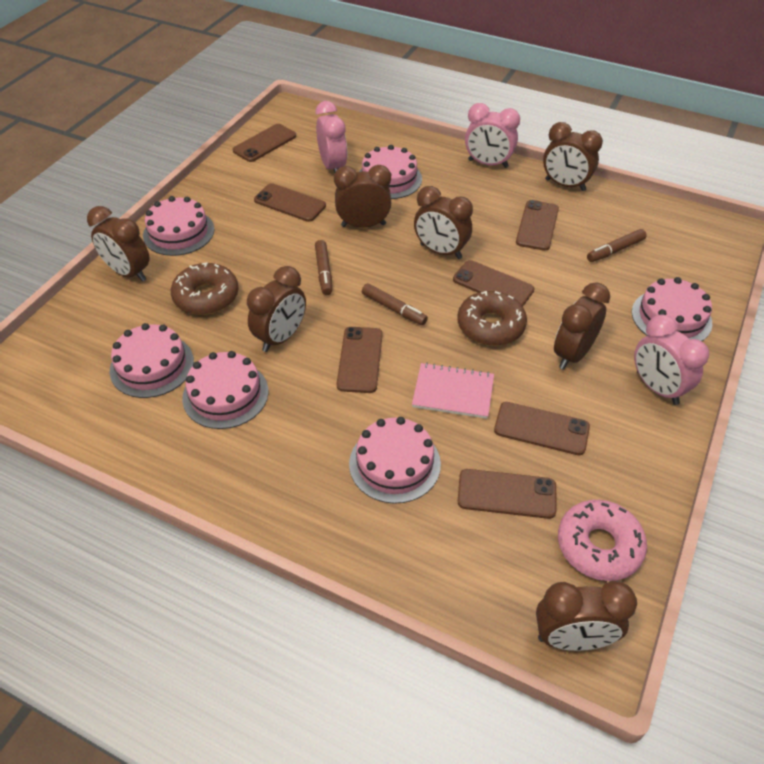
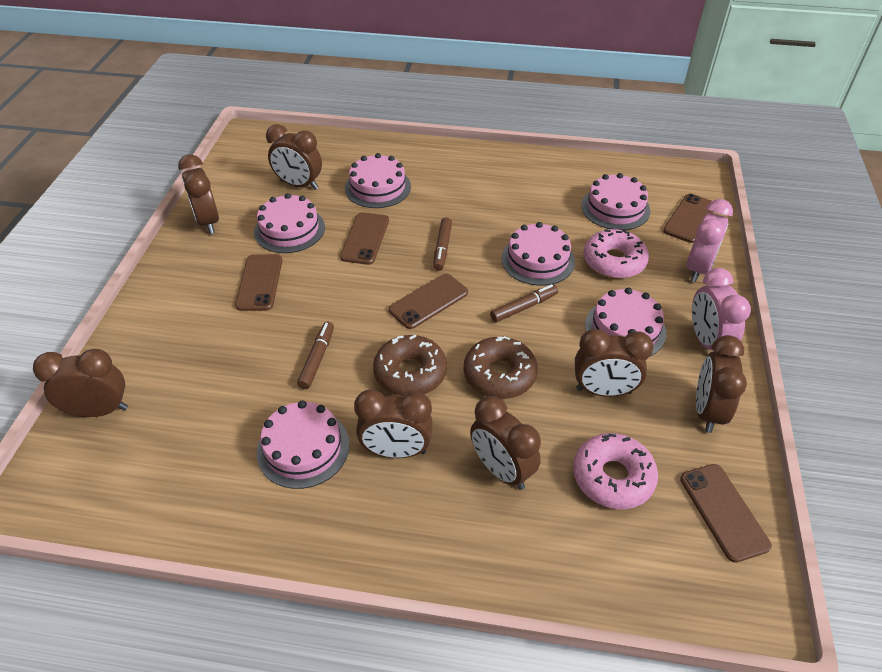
brown phone: [233,124,296,162] [254,183,326,222] [337,327,383,393] [453,260,535,306] [457,469,557,519] [494,402,590,455] [516,200,559,251] = 7 -> [235,254,282,311] [340,212,389,265] [389,274,468,329] [663,194,714,243] [680,464,772,563] = 5
pink clock: [315,101,347,173] [465,103,520,168] [634,314,709,405] = 3 -> [687,199,733,282] [692,268,751,351] = 2
pink donut: [558,500,647,581] = 1 -> [573,433,658,509] [583,229,649,279] = 2
pink notebook: [412,363,494,419] = 1 -> none = 0

